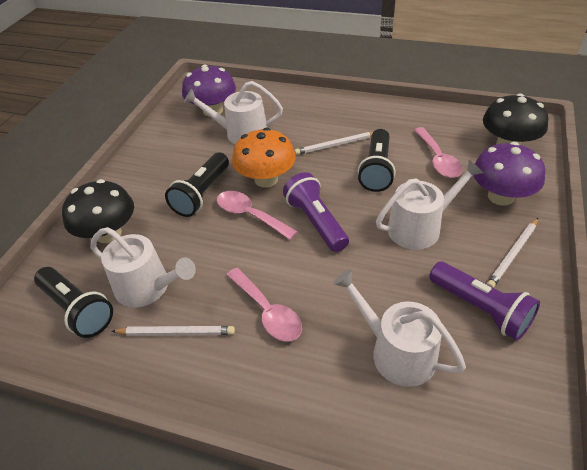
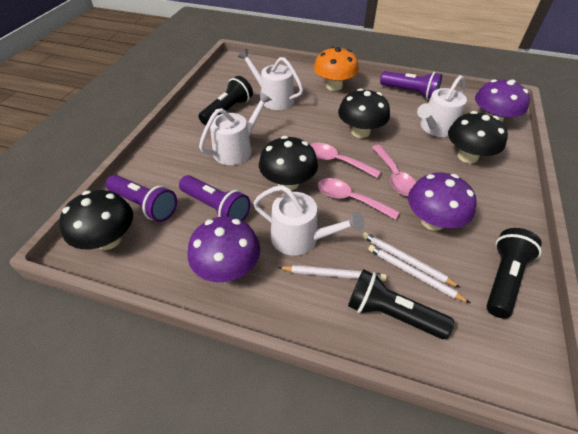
black mushroom: [62,179,134,243] [483,93,548,145] = 2 -> [59,190,133,250] [259,136,318,190] [338,88,390,138] [448,111,508,163] = 4
purple flashlight: [283,172,349,252] [429,262,540,341] = 2 -> [106,175,177,222] [179,175,251,221] [380,71,442,100] = 3
purple mushroom: [182,65,236,117] [473,142,545,206] = 2 -> [188,217,260,282] [408,173,477,231] [475,79,530,122] = 3

